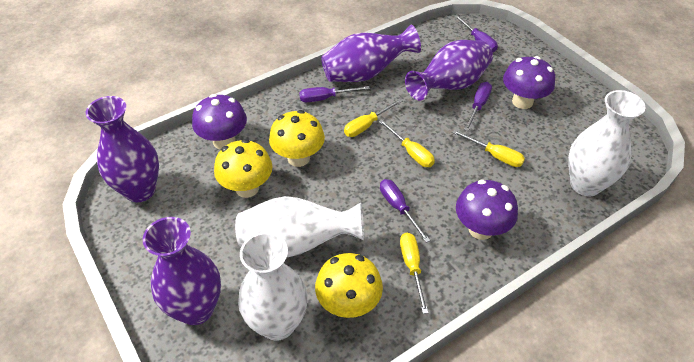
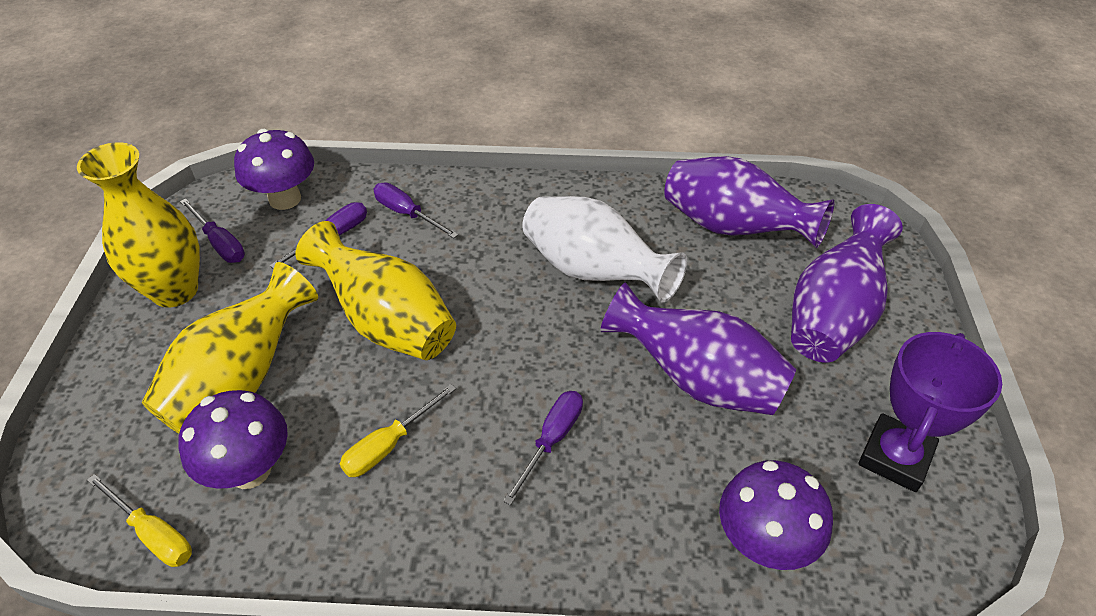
purple trophy: none = 0 -> [858,332,1002,492] = 1
purple vase: [86,96,159,202] [143,217,221,325] [321,25,421,82] [405,40,493,101] = 4 -> [600,282,796,415] [664,156,834,248] [791,204,903,363] = 3
white vase: [235,196,364,257] [238,232,307,341] [568,90,646,196] = 3 -> [522,196,687,302] = 1
yellow mushroom: [214,139,273,198] [269,110,325,167] [315,253,383,318] = 3 -> none = 0
yellow screwdriver: [344,99,402,137] [379,120,435,167] [400,233,428,314] [452,130,525,167] = 4 -> [87,474,192,567] [340,384,456,477] = 2
yellow vase: none = 0 -> [77,142,200,307] [142,262,318,434] [295,221,456,360] = 3

